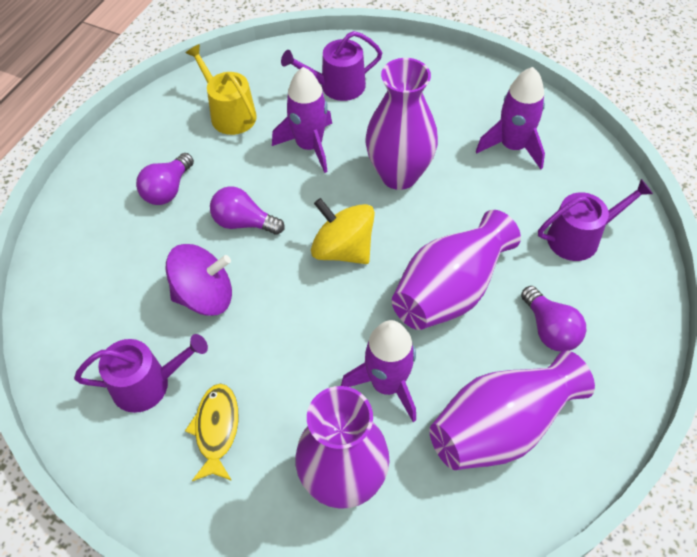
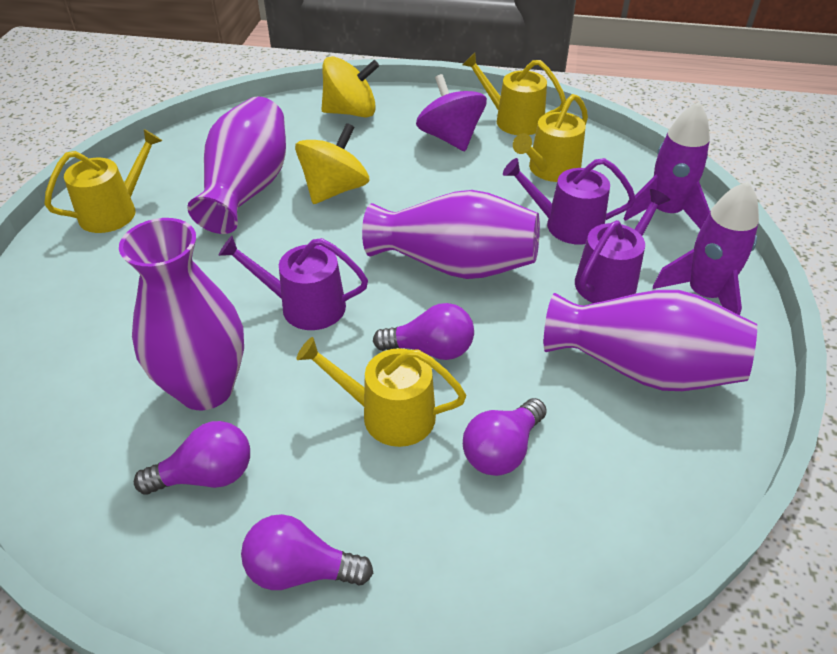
purple light bulb: [136,153,194,205] [210,186,285,235] [521,286,586,352] = 3 -> [134,421,250,495] [241,514,373,590] [373,303,474,360] [463,398,547,476] = 4
purple rocket: [272,67,332,173] [341,320,416,422] [476,67,545,169] = 3 -> [623,102,710,230] [653,181,759,315] = 2
yellow fish: [185,384,238,481] = 1 -> none = 0
yellow spinning top: [311,198,375,264] = 1 -> [295,123,369,204] [321,56,379,118] = 2
yellow watering can: [185,44,257,135] = 1 -> [44,129,162,233] [296,337,466,447] [462,53,566,135] [513,94,588,182] = 4

